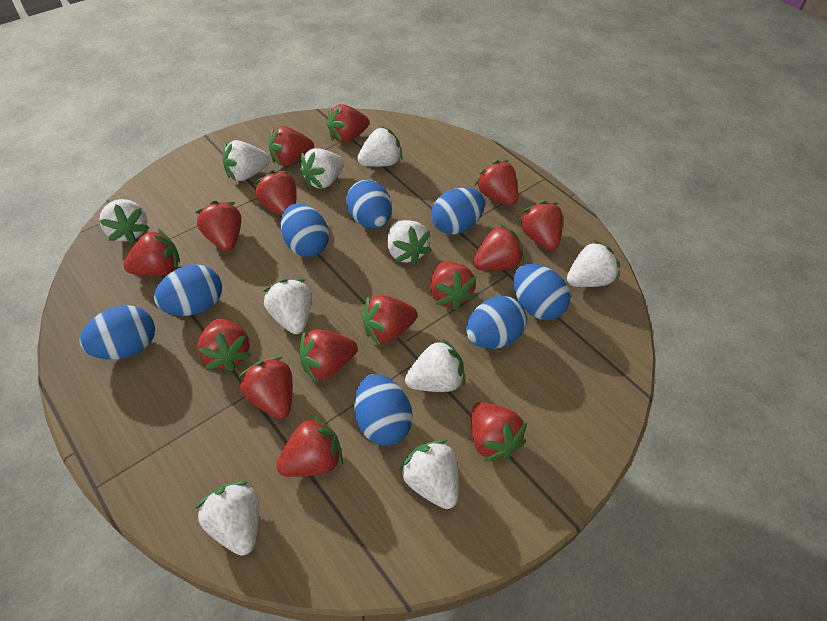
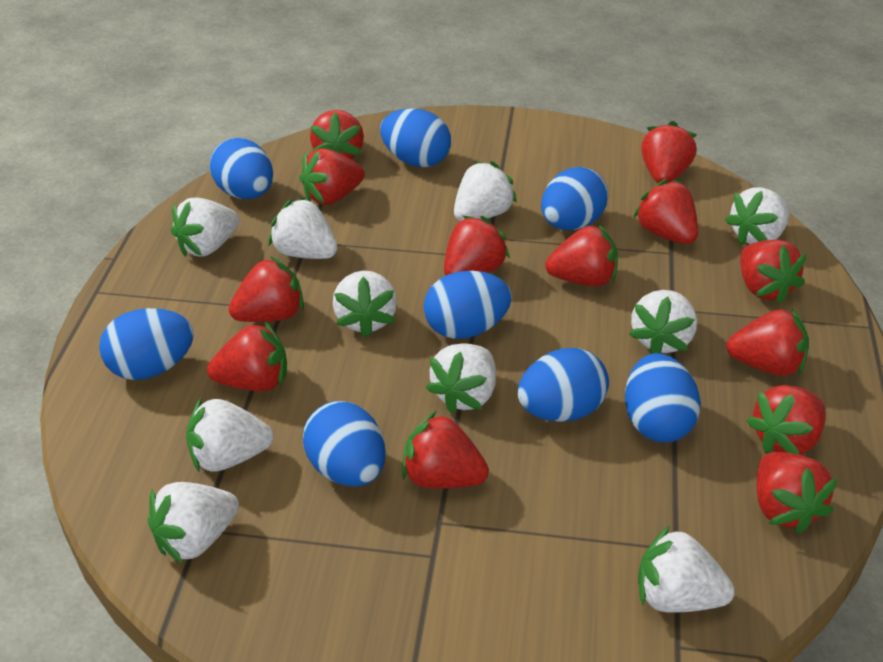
red strawberry: [123,228,180,276] [195,201,241,251] [197,319,251,371] [238,357,293,419] [254,170,297,216] [269,126,314,166] [276,415,343,477] [299,329,358,382] [326,104,369,143] [362,295,417,345] [430,261,476,310] [471,402,527,461] [473,224,524,271] [475,160,518,206] [518,201,563,251] = 15 -> [207,322,287,391] [229,256,304,322] [300,149,365,205] [310,110,364,159] [402,411,489,489] [444,216,510,276] [545,224,618,286] [633,179,698,244] [641,121,697,183] [726,309,809,376] [740,240,807,304] [746,385,826,455] [756,452,838,534] = 13

